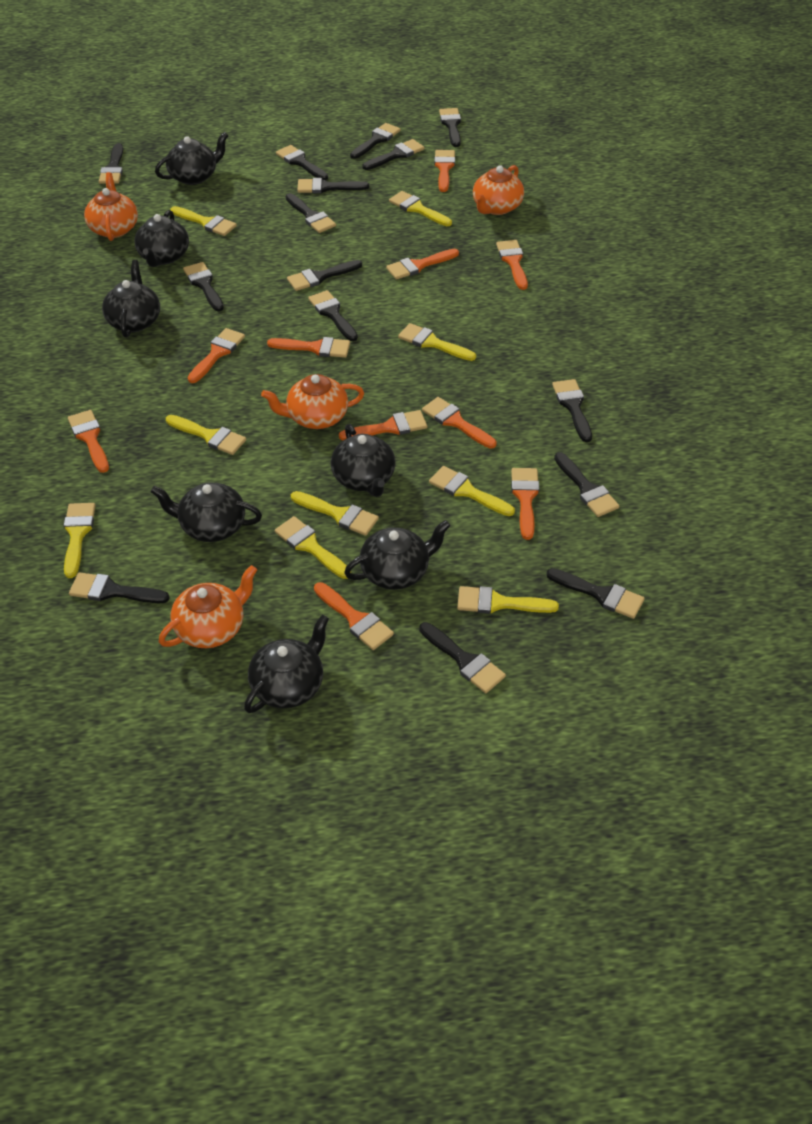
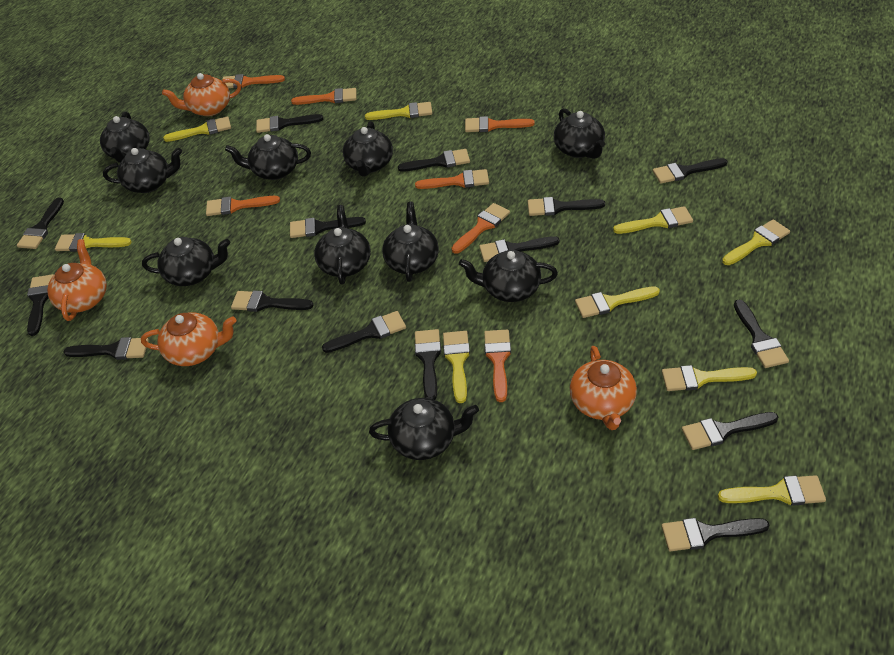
black teapot: [102,260,160,338] [134,210,189,267] [150,482,262,542] [155,132,228,185] [244,615,329,713] [331,424,395,497] [344,520,450,590] = 7 -> [100,111,149,163] [103,148,182,193] [142,237,230,286] [225,134,311,180] [314,205,371,285] [343,121,393,176] [369,398,479,460] [382,202,439,282] [459,250,558,302] [554,108,605,159] = 10
orange brush: [68,410,109,473] [187,328,245,383] [267,337,350,358] [314,582,394,650] [339,410,427,441] [386,249,459,280] [422,397,497,449] [434,150,455,192] [496,240,528,290] [511,468,539,540] = 10 -> [206,196,280,216] [223,74,285,89] [291,88,356,105] [415,169,489,189] [452,203,510,254] [465,116,535,132] [484,330,511,402] = 7

